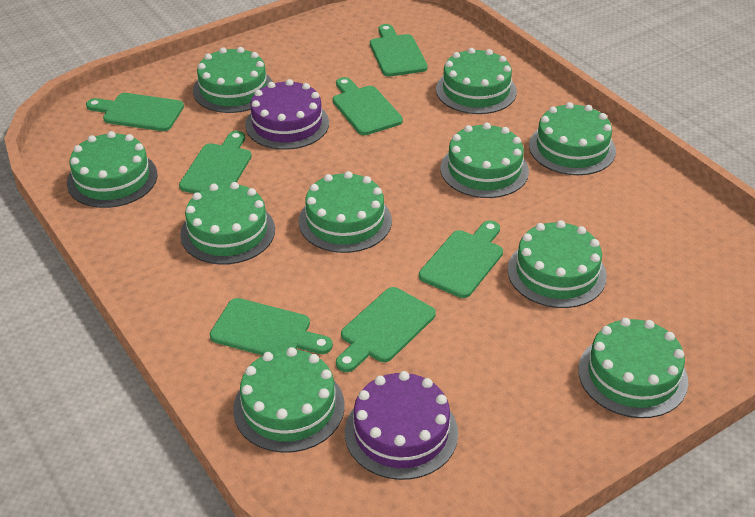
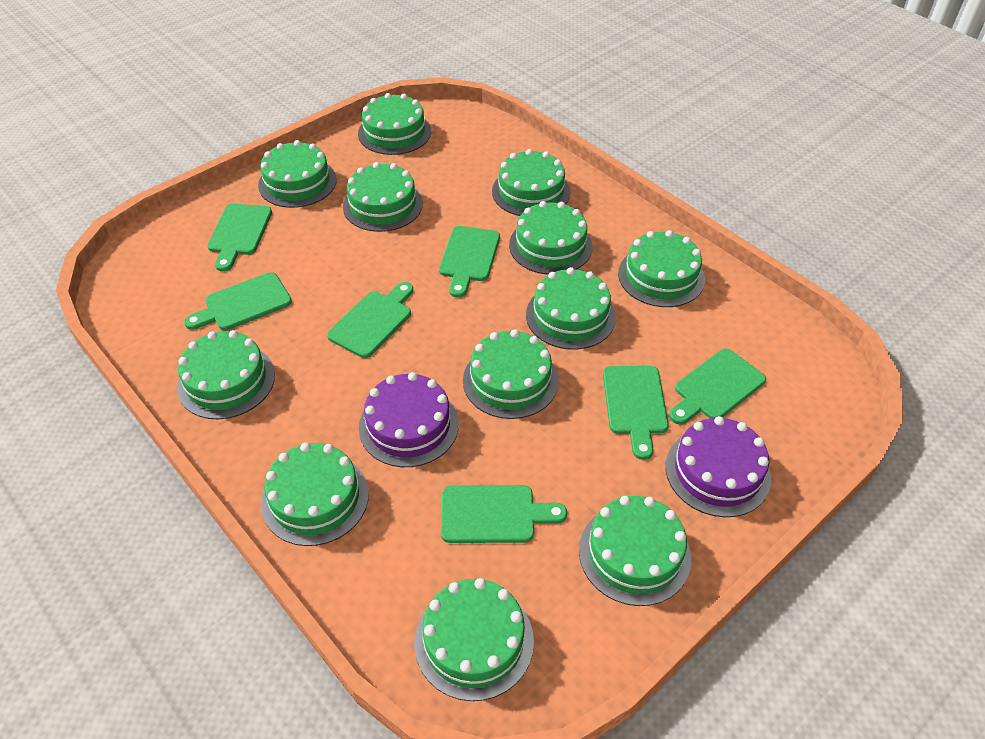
green cake: [67,131,158,208] [180,182,275,265] [193,47,273,113] [233,347,345,453] [299,171,392,253] [436,48,517,114] [440,123,529,198] [508,220,607,308] [529,102,616,175] [578,318,688,418] = 10 -> [177,330,275,419] [258,140,337,208] [261,443,369,546] [343,162,423,232] [358,93,431,155] [414,578,534,701] [463,329,558,419] [492,149,570,216] [509,201,592,275] [526,267,616,350] [579,496,691,606] [618,230,705,307] = 12

